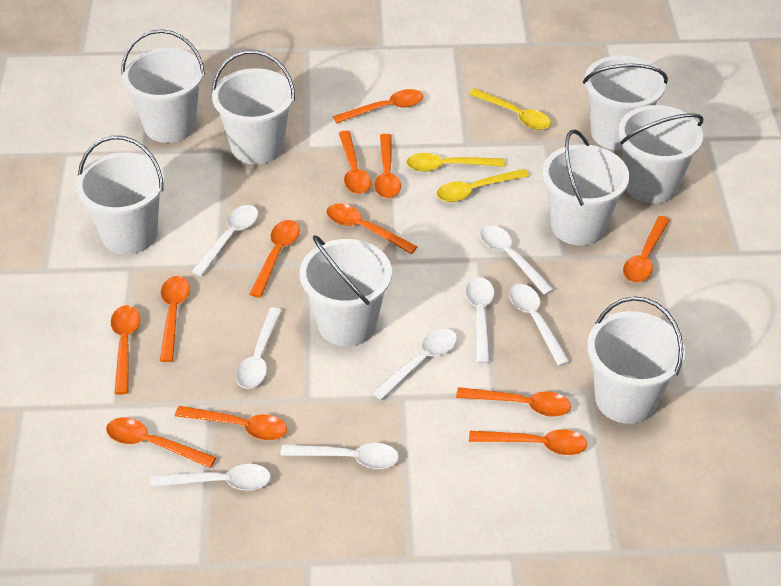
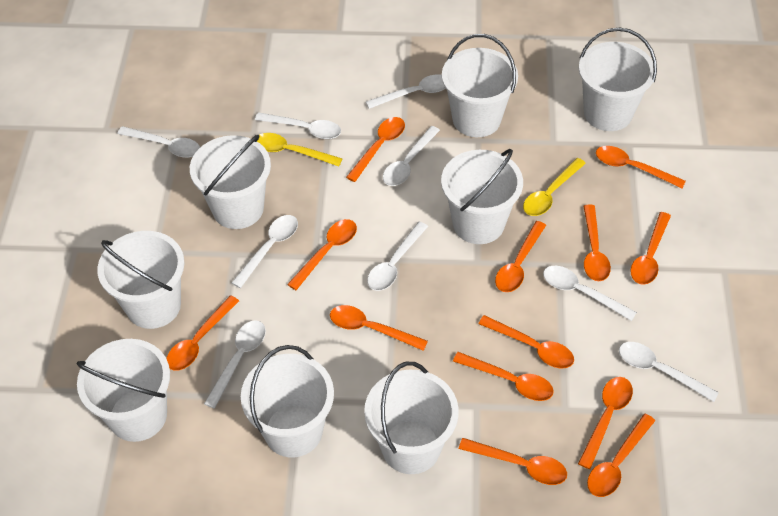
orange spoon: [106,417,216,468] [111,305,140,395] [160,276,190,362] [175,406,287,440] [250,220,300,298] [327,204,418,254] [333,89,423,124] [339,131,371,194] [374,134,401,198] [456,387,571,417] [469,429,587,455] [623,216,670,283] = 12 -> [166,295,239,371] [287,219,357,290] [330,305,428,351] [346,117,405,182] [453,352,554,401] [459,438,567,485] [478,315,574,369] [495,221,546,292] [578,377,633,469] [583,205,611,281] [587,414,655,497] [596,146,686,188] [630,212,671,285] = 13
white spoon: [150,464,271,490] [191,205,258,276] [236,308,282,388] [280,443,399,469] [372,329,457,400] [466,277,494,364] [480,225,554,295] [509,284,570,366] = 8 -> [118,126,200,158] [204,320,266,409] [231,215,298,288] [255,112,341,139] [366,74,446,109] [367,222,428,291] [383,126,440,186] [543,266,637,321] [619,342,719,402] = 9
yellow spoon: [406,153,505,172] [436,169,529,202] [469,88,551,130] = 3 -> [257,133,343,167] [523,158,586,216] = 2

